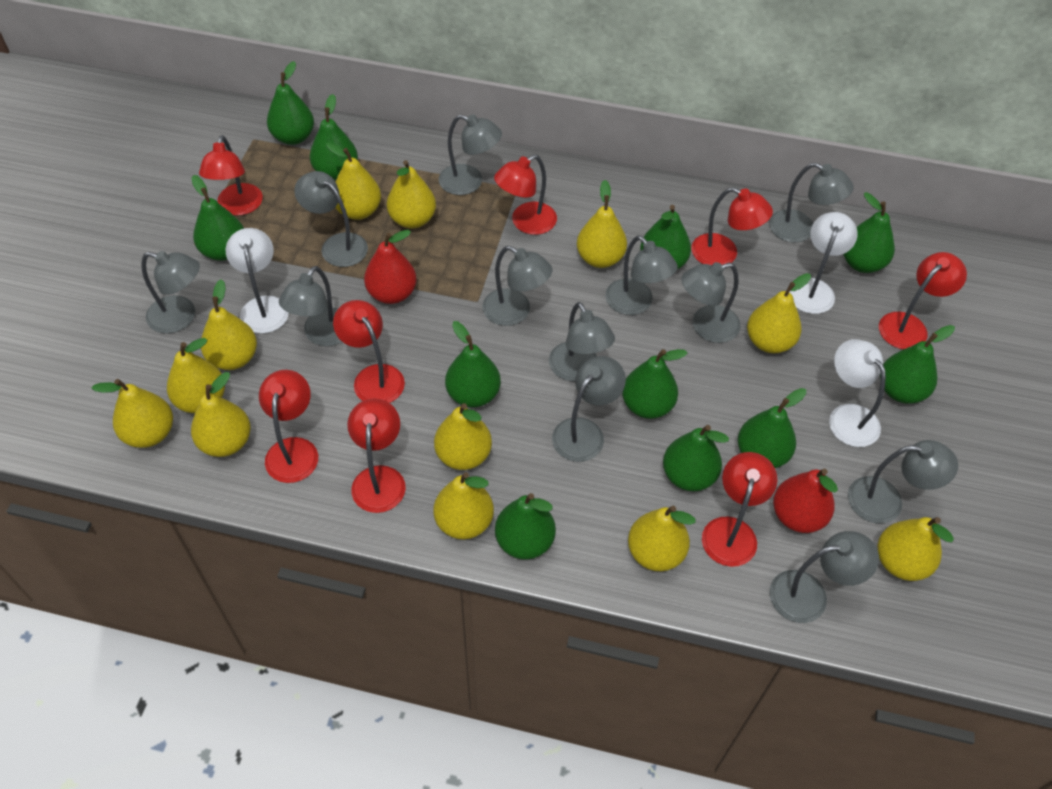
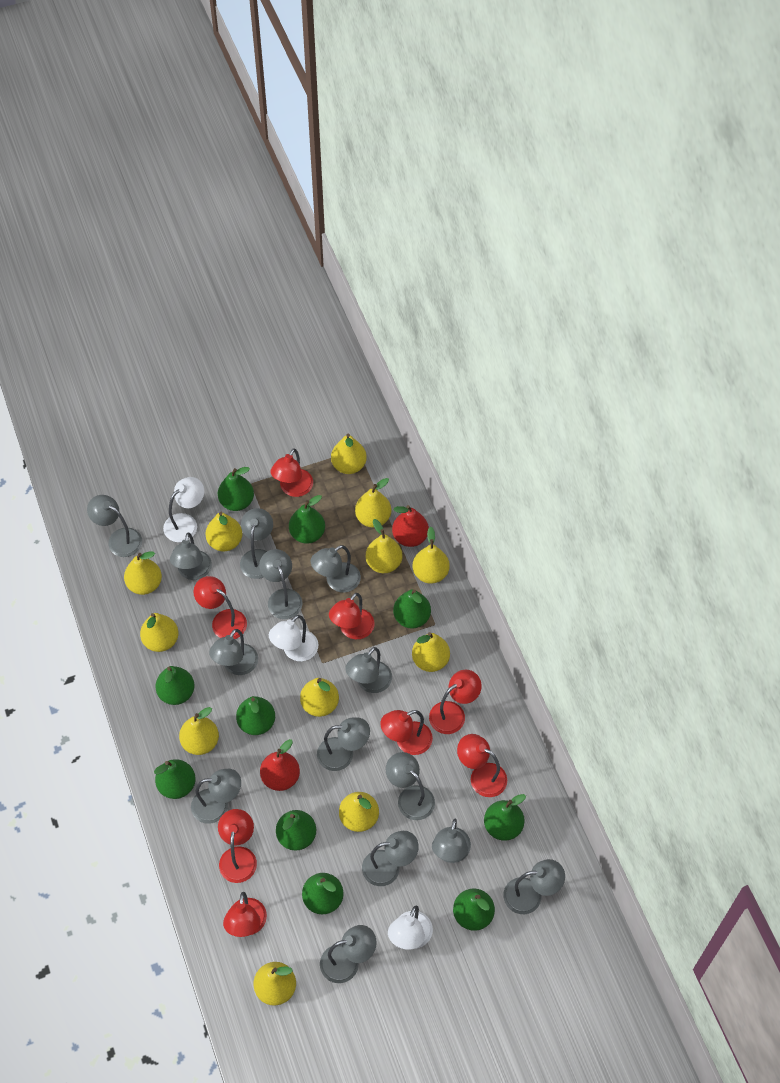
green pear: [191,175,244,261] [267,61,314,145] [310,94,358,180] [445,321,501,408] [495,493,556,560] [622,349,688,419] [640,205,691,269] [663,425,729,491] [738,388,806,468] [843,192,895,273] [880,325,955,404] = 11 -> [154,759,195,799] [155,666,195,705] [218,467,254,511] [236,696,275,735] [276,810,316,851] [289,495,325,544] [302,873,344,914] [393,589,431,629] [453,888,495,931] [484,794,526,841] = 10
grey lamp: [141,251,200,334] [279,266,342,346] [294,171,368,267] [439,114,502,195] [482,246,552,326] [549,302,615,381] [552,356,626,462] [605,235,678,315] [681,262,741,343] [769,163,854,242] [769,531,879,623] [848,440,958,523] = 12 -> [87,495,142,557] [170,533,212,580] [191,769,241,824] [209,629,258,675] [240,508,273,579] [259,549,302,619] [311,545,361,592] [317,717,370,771] [320,925,377,983] [345,647,392,693] [362,831,419,886] [386,752,435,820] [432,819,471,863] [503,859,565,914] = 14

